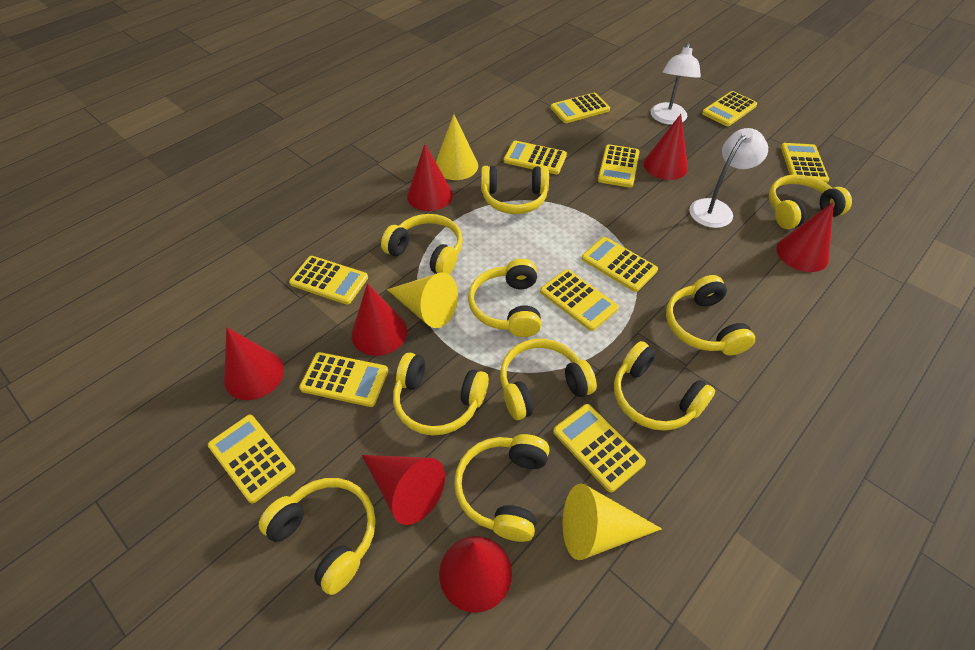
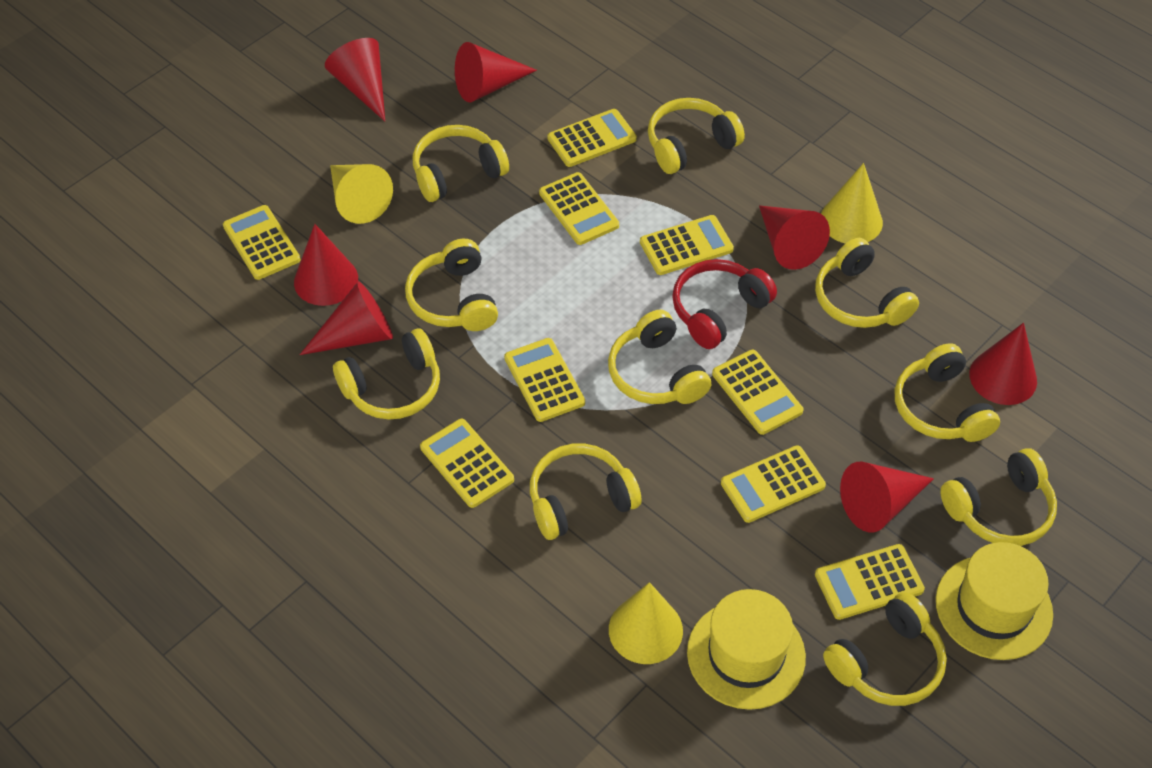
red headphones: none = 0 -> [672,259,777,349] = 1
white lamp: [651,43,701,125] [689,128,768,228] = 2 -> none = 0
yellow calculator: [208,415,295,503] [289,256,368,304] [299,352,388,407] [504,141,567,174] [540,269,619,331] [551,93,610,123] [553,404,646,493] [582,237,658,292] [598,144,640,188] [702,91,757,126] [781,143,829,183] = 11 -> [223,205,301,280] [420,419,514,508] [504,338,585,422] [539,172,619,245] [547,109,637,167] [640,215,734,275] [712,350,803,435] [721,445,826,523] [815,544,925,620] = 9
yellow hat: none = 0 -> [687,589,806,710] [936,542,1053,660] = 2

